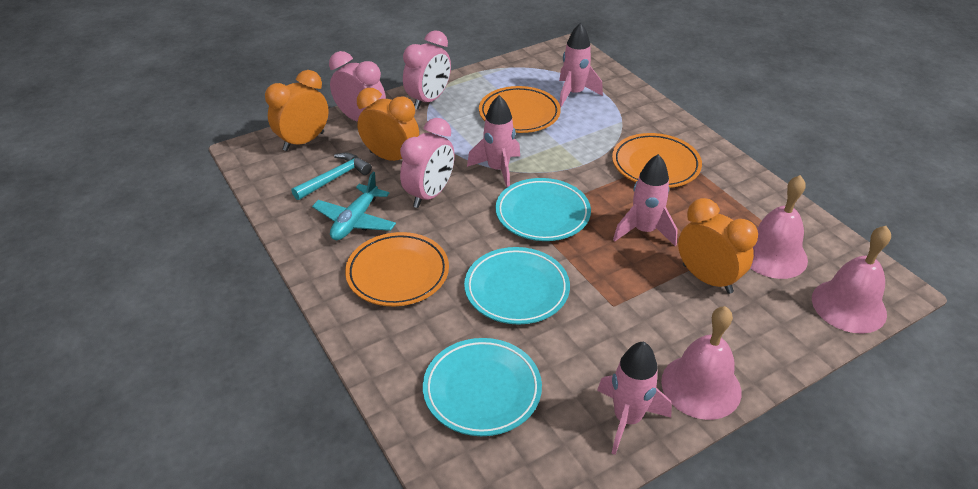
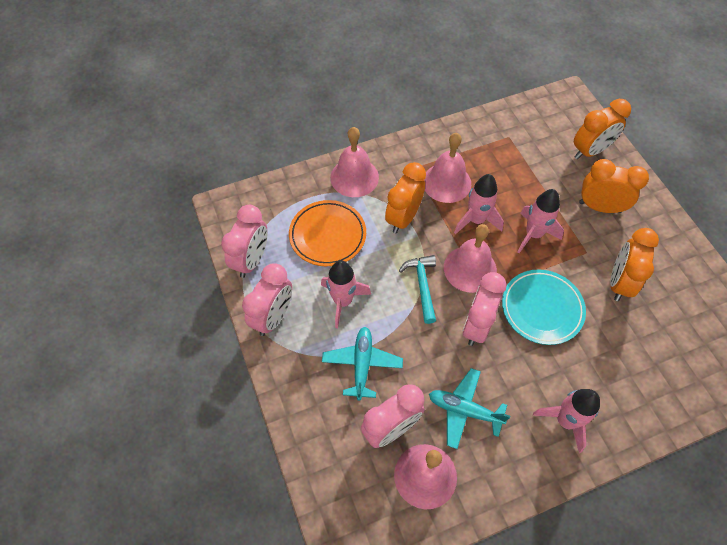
orange clock: [265,70,329,151] [357,88,419,161] [678,198,758,294] = 3 -> [385,162,426,234] [574,99,631,159] [579,159,649,213] [610,228,659,301] = 4
orange plate: [345,232,449,306] [479,86,561,133] [612,133,702,188] = 3 -> [289,200,366,266] = 1
pink bell: [661,306,741,420] [750,175,808,279] [812,226,891,334] = 3 -> [330,127,379,197] [394,444,457,509] [424,133,471,203] [444,224,497,293] = 4
pink clock: [329,51,386,122] [400,118,455,208] [403,30,451,109] = 3 -> [221,205,267,278] [242,263,292,336] [361,385,424,448] [463,272,507,346] = 4
turquoise plane: [312,172,396,240] = 1 -> [322,327,403,401] [429,368,510,449] = 2
turquoise plate: [423,338,542,436] [464,247,570,325] [496,178,591,241] = 3 -> [502,270,586,345] = 1

